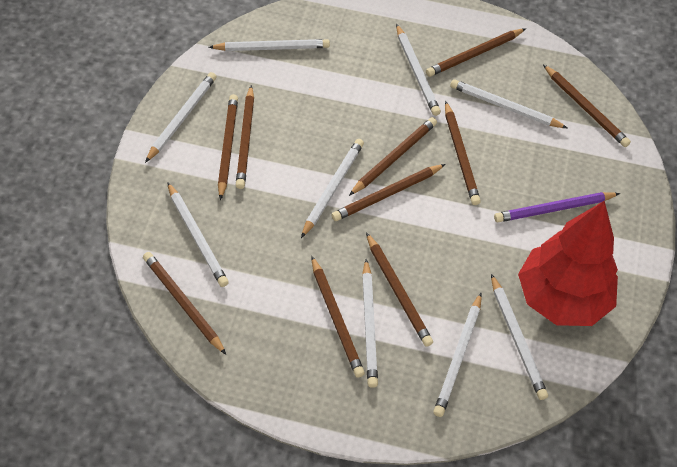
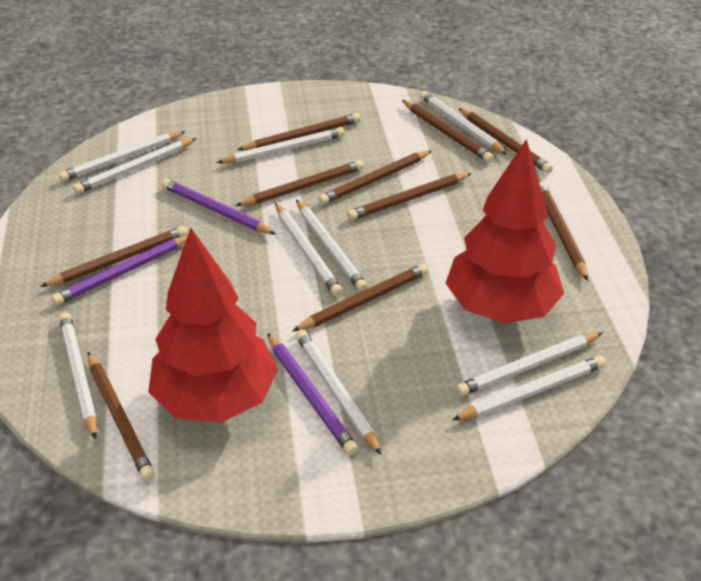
purple pencil: [494,192,620,222] = 1 -> [52,235,188,305] [161,178,277,235] [267,333,358,455] = 3
red tree: [518,201,618,326] = 1 -> [148,228,278,423] [446,139,564,323] = 2
white pencil: [145,72,217,163] [167,182,229,287] [209,39,330,51] [301,139,364,238] [362,259,378,388] [396,24,441,116] [433,293,482,417] [450,79,567,128] [491,274,548,400] = 9 -> [59,131,185,182] [59,312,97,440] [73,138,197,194] [216,127,345,163] [275,203,343,296] [295,329,382,455] [296,200,368,292] [420,91,508,155] [452,356,606,420] [456,333,602,396] = 10

